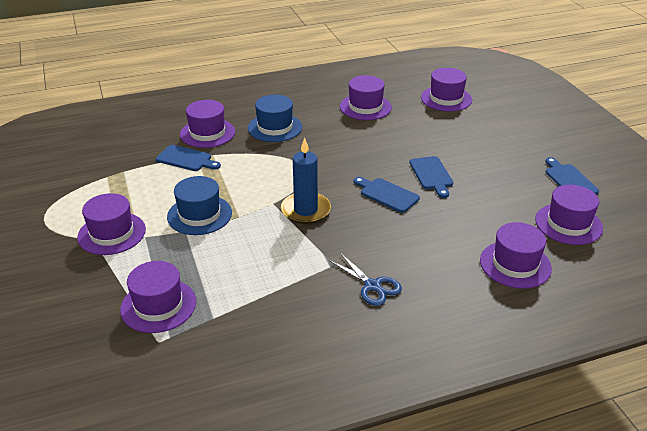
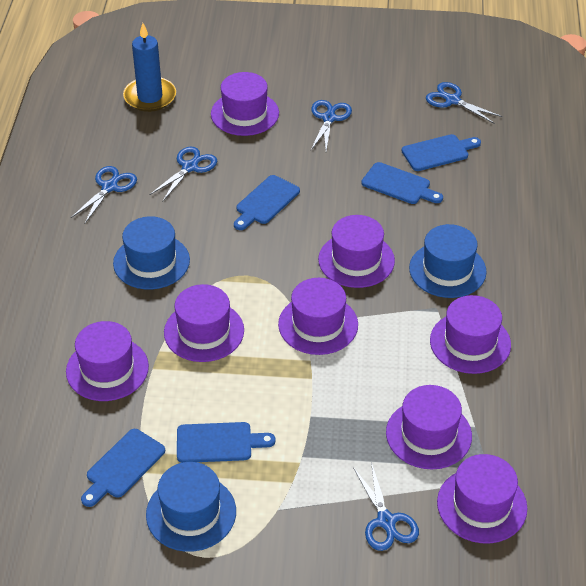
blue cutting board: [156,145,221,171] [354,177,420,213] [409,156,453,198] [545,157,599,194] = 4 -> [81,429,165,507] [177,422,276,463] [234,175,300,230] [361,162,443,204] [401,134,481,171] = 5
blue hat: [167,176,232,235] [248,95,302,142] = 2 -> [113,216,190,290] [146,462,236,552] [409,224,487,298] = 3
blue scissors: [329,253,402,306] = 1 -> [71,166,137,224] [150,147,217,201] [311,100,352,151] [353,462,419,551] [426,82,502,124] = 5
purple hat: [77,193,146,255] [120,261,196,333] [180,100,235,148] [340,75,392,120] [421,68,472,112] [480,222,552,289] [535,185,603,245] = 7 -> [66,321,149,401] [164,284,244,362] [211,72,279,136] [278,278,358,355] [318,215,395,288] [386,385,472,469] [430,295,511,374] [437,454,527,543] = 8

